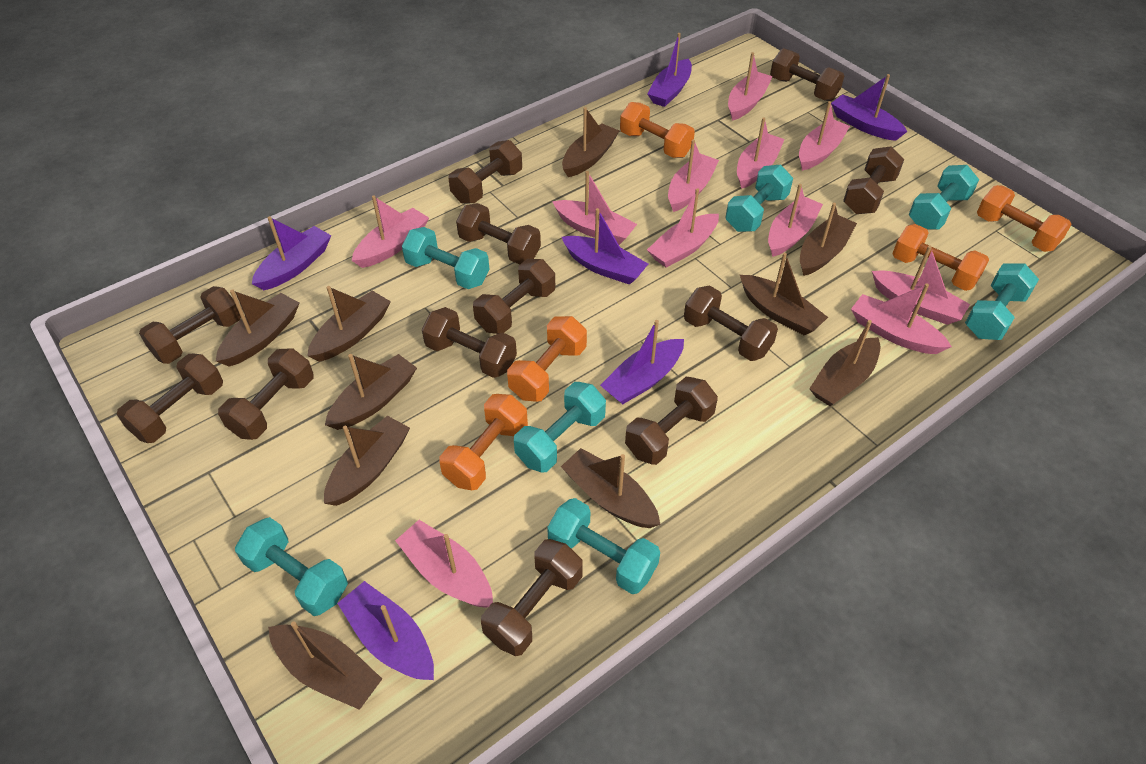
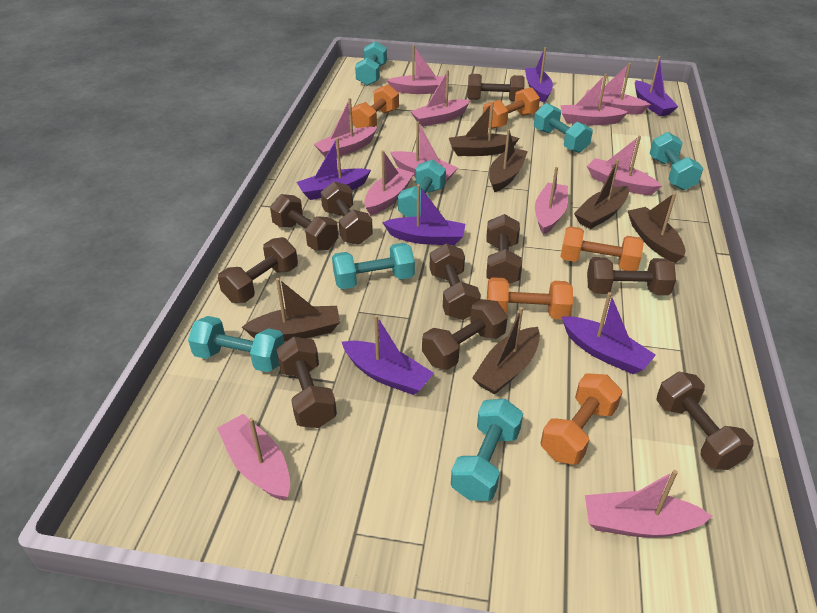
brown boat: [216,289,299,367] [268,622,382,710] [307,286,391,362] [324,416,410,506] [325,354,417,430] [561,448,661,528] [562,107,619,177] [740,253,828,335] [800,203,857,276] [809,320,880,406] = 10 -> [242,278,340,341] [449,102,519,156] [472,307,540,395] [489,129,528,192] [574,159,629,229] [628,193,685,263] = 6
brown dumbbell: [117,354,223,443] [139,286,241,364] [218,348,314,440] [422,307,517,378] [448,140,522,204] [456,203,541,265] [473,259,555,334] [481,539,583,656] [625,377,718,465] [684,286,778,361] [770,48,844,101] [843,146,904,214] = 12 -> [218,237,298,303] [270,194,338,250] [276,336,337,428] [321,181,373,245] [422,299,508,370] [429,243,481,320] [467,74,525,101] [486,214,522,284] [587,257,676,295] [657,372,754,470] = 10

